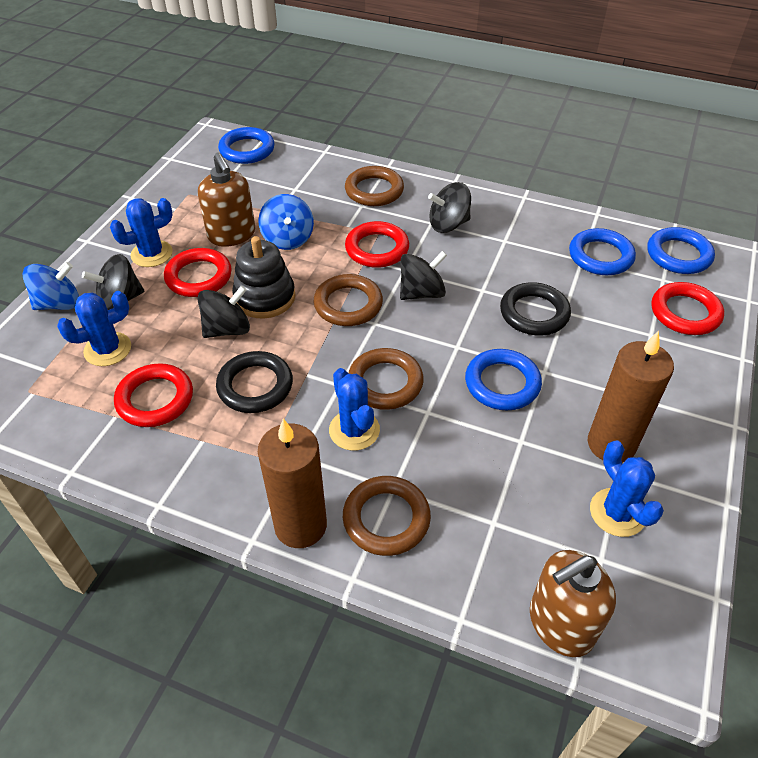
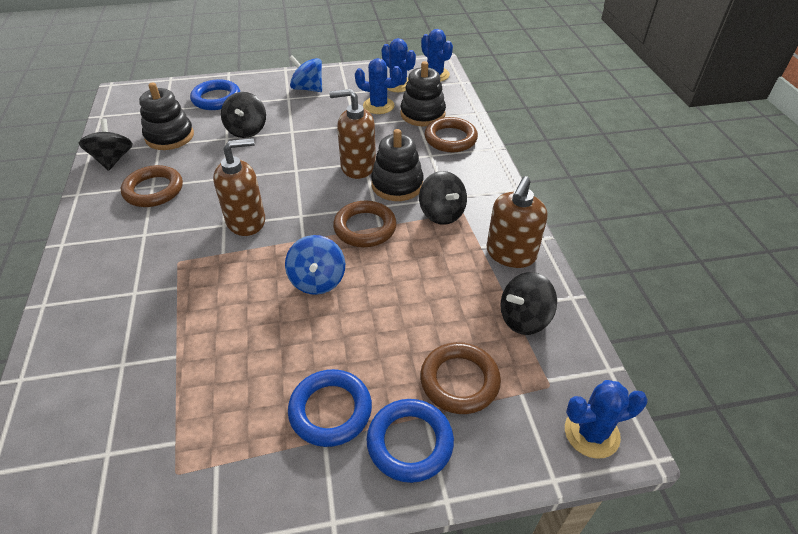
black ring: [216,351,293,413] [500,282,571,336] = 2 -> none = 0
black stacking toy: [232,236,296,319] = 1 -> [139,82,194,150] [371,129,424,201] [400,61,446,127] = 3
blue ring: [218,127,275,164] [465,349,542,410] [569,228,636,275] [647,227,715,274] = 4 -> [190,79,240,110] [288,369,372,447] [366,399,454,483] = 3
brown candle: [258,419,327,548] [588,331,674,463] = 2 -> none = 0
brown soap dispenser: [198,153,255,247] [530,550,616,657] = 2 -> [213,138,265,236] [329,89,376,179] [487,176,548,268] = 3
red ring: [114,363,193,427] [164,248,231,297] [345,221,409,268] [651,282,724,335] = 4 -> none = 0

